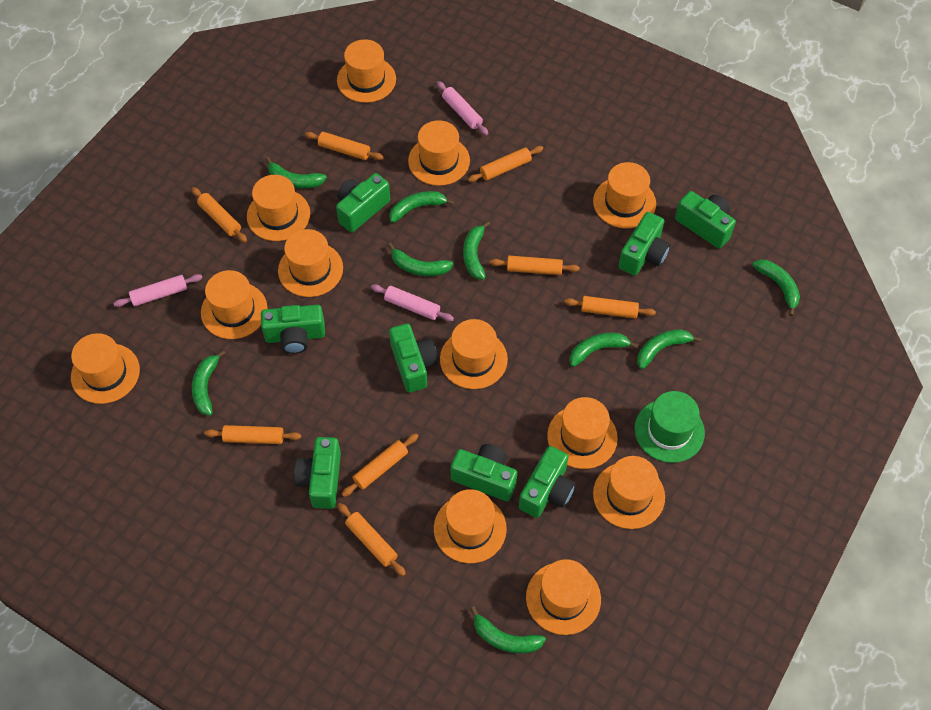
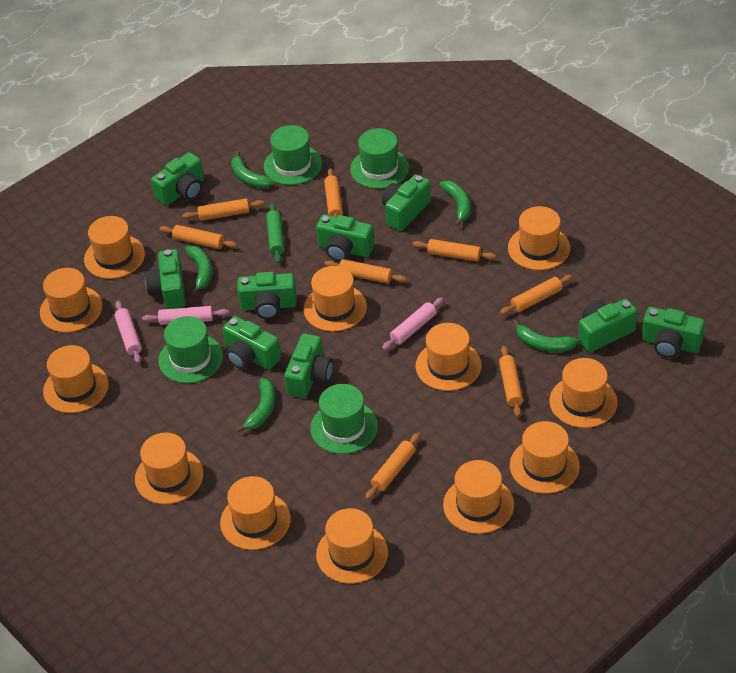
green banana: [192,350,225,416] [266,157,327,189] [388,243,453,276] [389,191,455,223] [463,221,490,280] [470,606,546,653] [569,333,638,367] [637,329,702,369] [752,260,800,316] = 9 -> [185,245,212,294] [231,151,274,188] [236,378,275,432] [439,181,471,227] [513,320,579,352] = 5
green camera: [261,305,325,354] [294,437,341,509] [336,173,390,232] [389,323,438,393] [451,444,517,501] [519,446,576,518] [618,212,670,276] [675,191,736,249] = 8 -> [145,249,186,309] [151,152,204,206] [223,316,281,370] [237,272,297,319] [284,334,333,398] [316,214,374,262] [382,174,431,231] [578,299,637,352] [642,307,705,358] = 9
green hat: [634,391,705,463] = 1 -> [158,316,223,383] [264,125,322,185] [310,384,378,454] [350,128,409,189] = 4
green rolling pin: none = 0 -> [266,203,284,263] = 1

